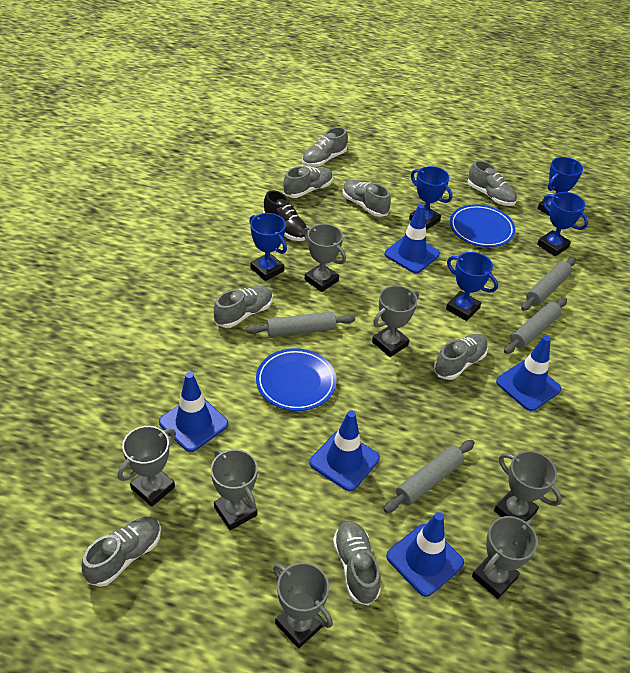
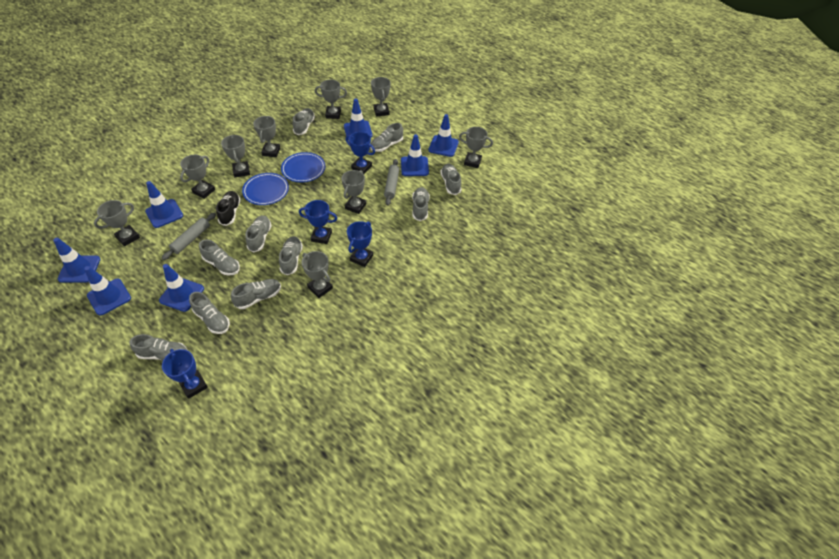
blue traffic cone: [159,372,229,452] [310,410,380,491] [385,204,440,273] [386,512,464,597] [496,335,561,411] = 5 -> [53,238,100,283] [84,266,131,315] [145,181,183,228] [159,264,204,312] [344,99,373,140] [401,134,429,176] [428,114,459,157] = 7
blue trophy: [249,213,287,281] [409,166,452,230] [446,252,498,321] [537,157,583,216] [537,192,588,256] = 5 -> [162,349,208,399] [299,200,337,244] [346,132,375,174] [347,221,373,267] = 4
grey rolling pin: [246,312,355,337] [384,440,474,513] [504,298,567,354] [521,257,576,311] = 4 -> [161,212,216,260] [384,159,399,206] = 2
grey shoe: [82,516,161,587] [214,286,273,328] [283,166,333,198] [302,127,348,167] [333,521,381,605] [342,180,391,217] [434,334,488,380] [468,160,517,206] = 8 -> [129,334,187,360] [189,292,230,334] [199,239,240,276] [231,279,281,309] [245,215,272,253] [279,236,303,275] [293,108,315,135] [370,123,403,152] [412,187,430,221] [440,164,461,195] = 10
grey trophy: [118,426,176,507] [211,449,258,530] [273,562,333,649] [304,224,346,292] [372,285,419,357] [472,516,538,599] [494,451,562,522] = 7 -> [94,200,140,246] [180,155,215,199] [221,135,250,177] [253,116,280,157] [302,251,333,298] [315,80,347,119] [342,170,366,214] [371,77,391,116] [459,127,493,168] = 9

